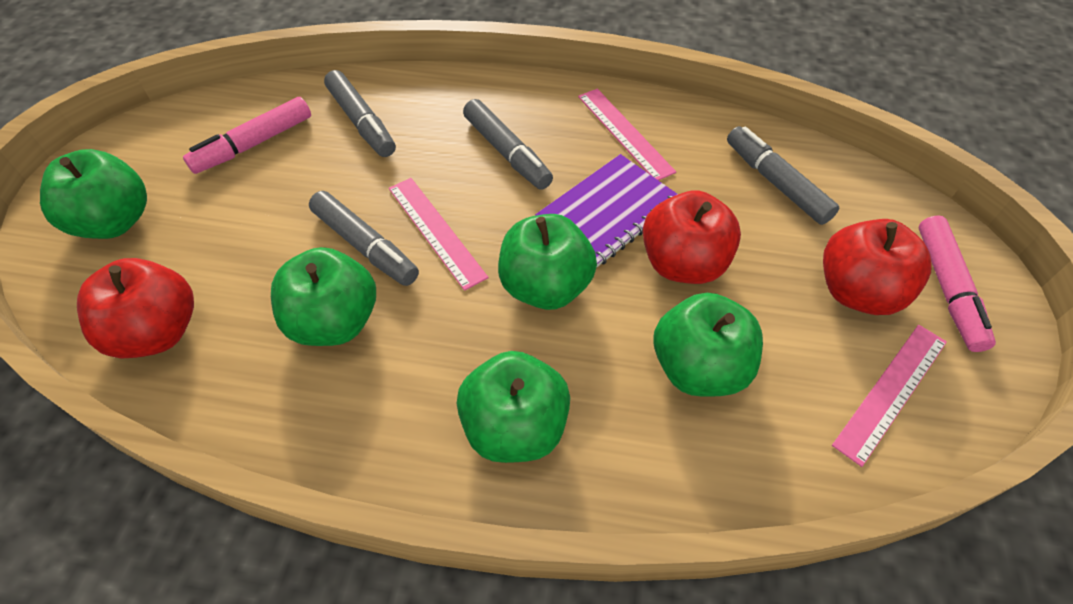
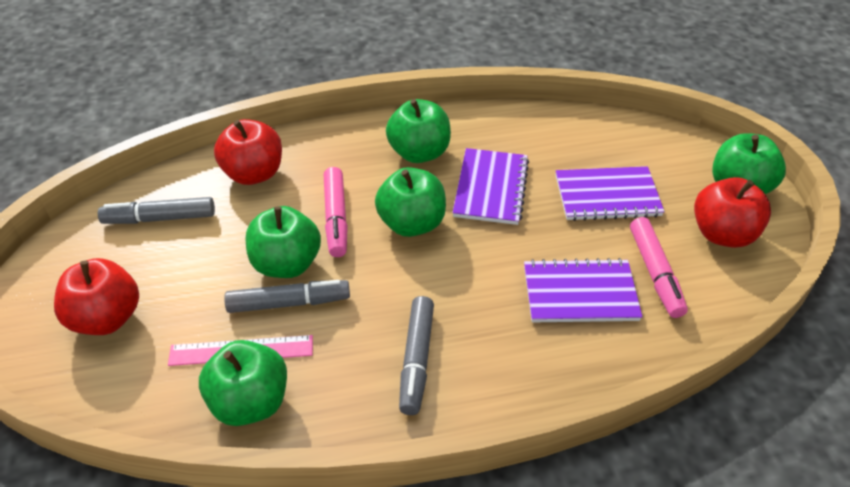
grey marker: [309,191,419,286] [324,70,396,157] [463,99,553,190] [727,126,839,225] = 4 -> [98,197,215,224] [224,280,350,313] [399,296,434,415] = 3
pink ruler: [389,178,489,291] [578,89,676,181] [832,325,947,467] = 3 -> [168,335,313,366] = 1
purple notebook: [535,154,678,268] = 1 -> [452,148,529,225] [524,258,642,322] [556,166,665,221] = 3

